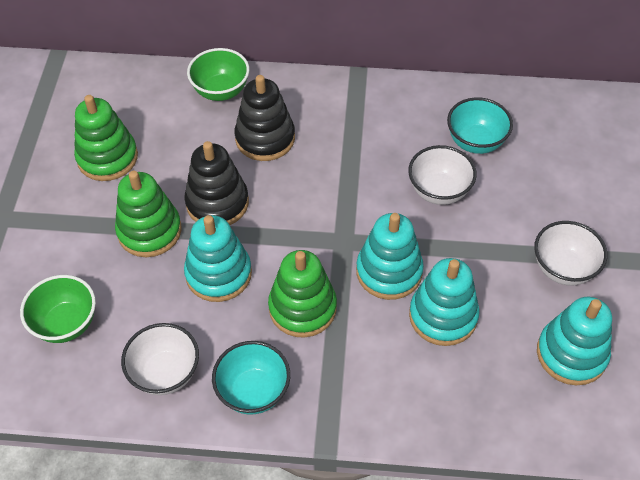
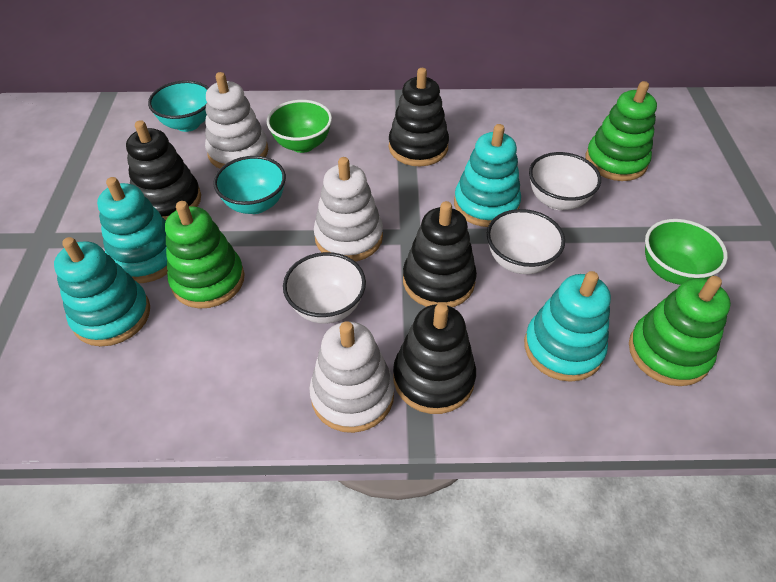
black stacking toy: [185,141,249,225] [235,75,295,161] = 2 -> [126,120,201,220] [389,68,449,166] [393,303,476,414] [403,201,477,307] = 4
white stacking toy: none = 0 -> [205,72,268,169] [309,321,394,433] [314,157,383,262] = 3

